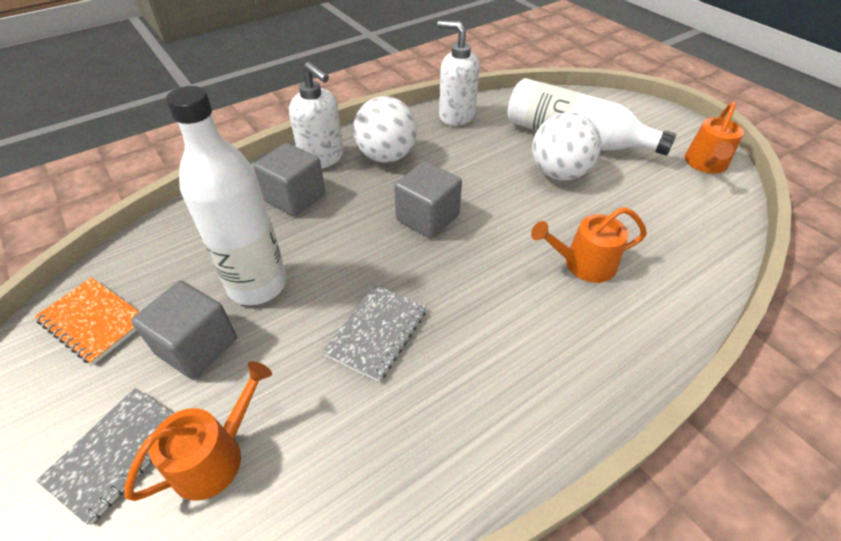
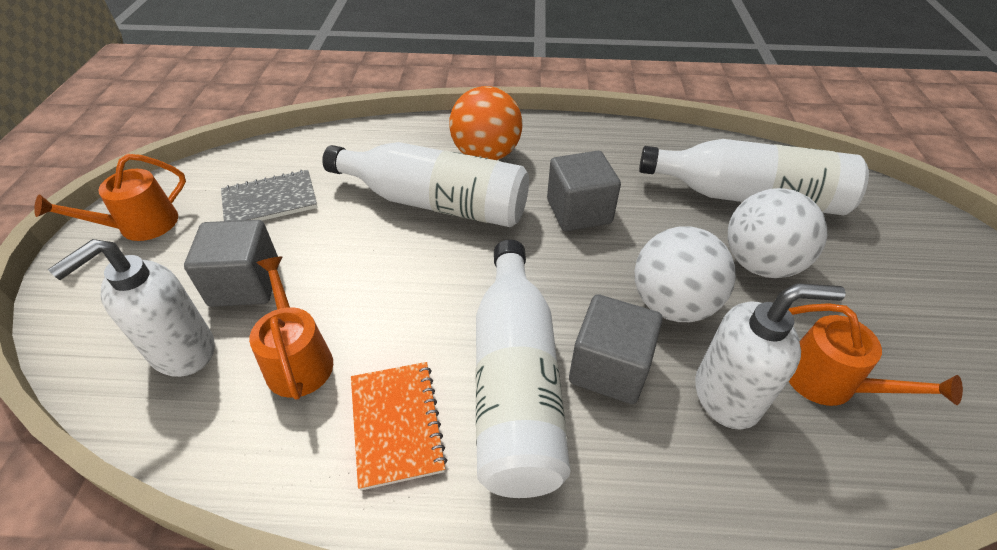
grey notebook: [36,388,174,525] [322,284,427,382] = 2 -> [221,170,317,221] = 1
orange ball: none = 0 -> [449,86,522,160] = 1
white bottle: [166,86,287,305] [507,78,676,155] = 2 -> [322,142,529,227] [476,240,571,498] [639,139,869,215] = 3

